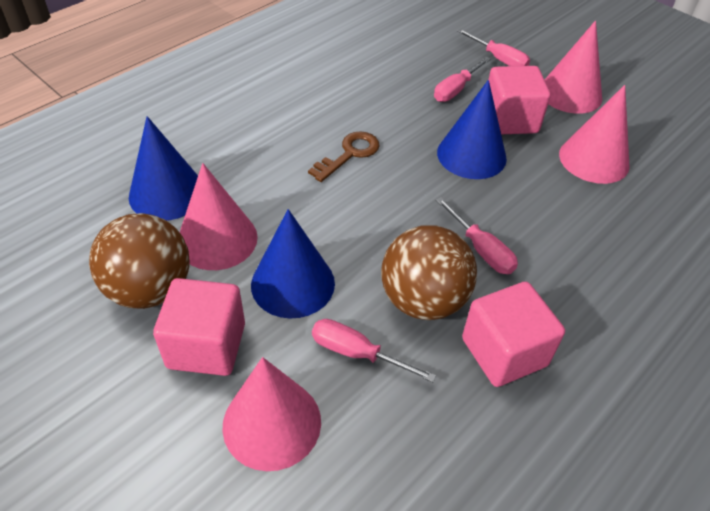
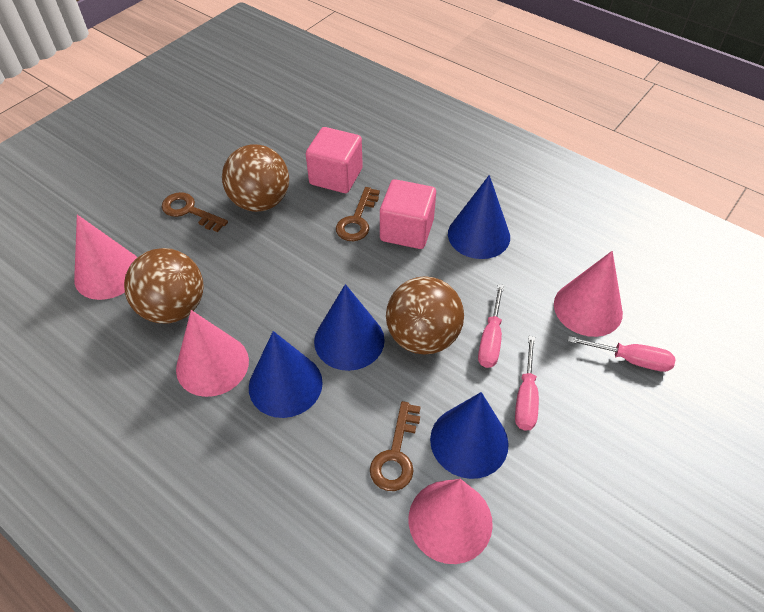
blue cone: [129,116,198,221] [251,209,335,319] [437,80,507,179] = 3 -> [249,331,323,418] [314,284,385,371] [430,392,509,479] [448,175,510,259] = 4
brown ball: [89,213,190,309] [381,225,477,320] = 2 -> [124,248,204,323] [222,144,289,212] [386,276,464,355] = 3
brown key: [308,131,380,182] = 1 -> [162,192,228,232] [336,187,380,241] [370,401,421,491] = 3
pink cube: [153,278,245,376] [462,282,565,387] [489,66,551,134] = 3 -> [306,127,363,193] [380,179,436,249] = 2
pink screwdriver: [312,319,436,382] [434,57,491,102] [436,197,518,274] [457,29,530,66] = 4 -> [478,284,504,368] [515,336,539,431] [568,336,676,372] = 3

